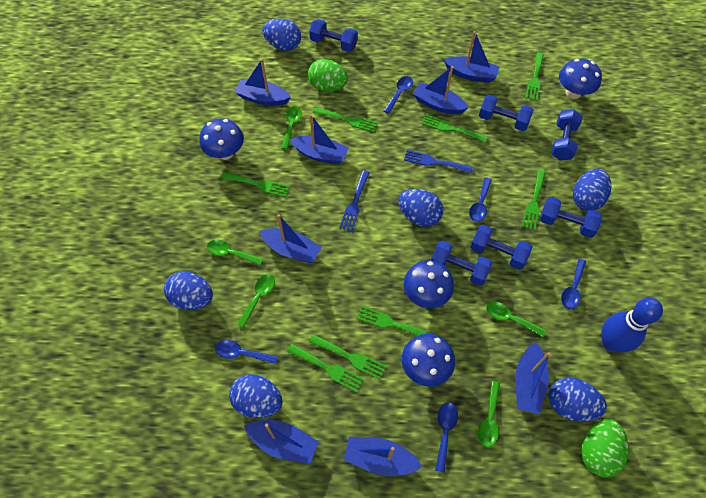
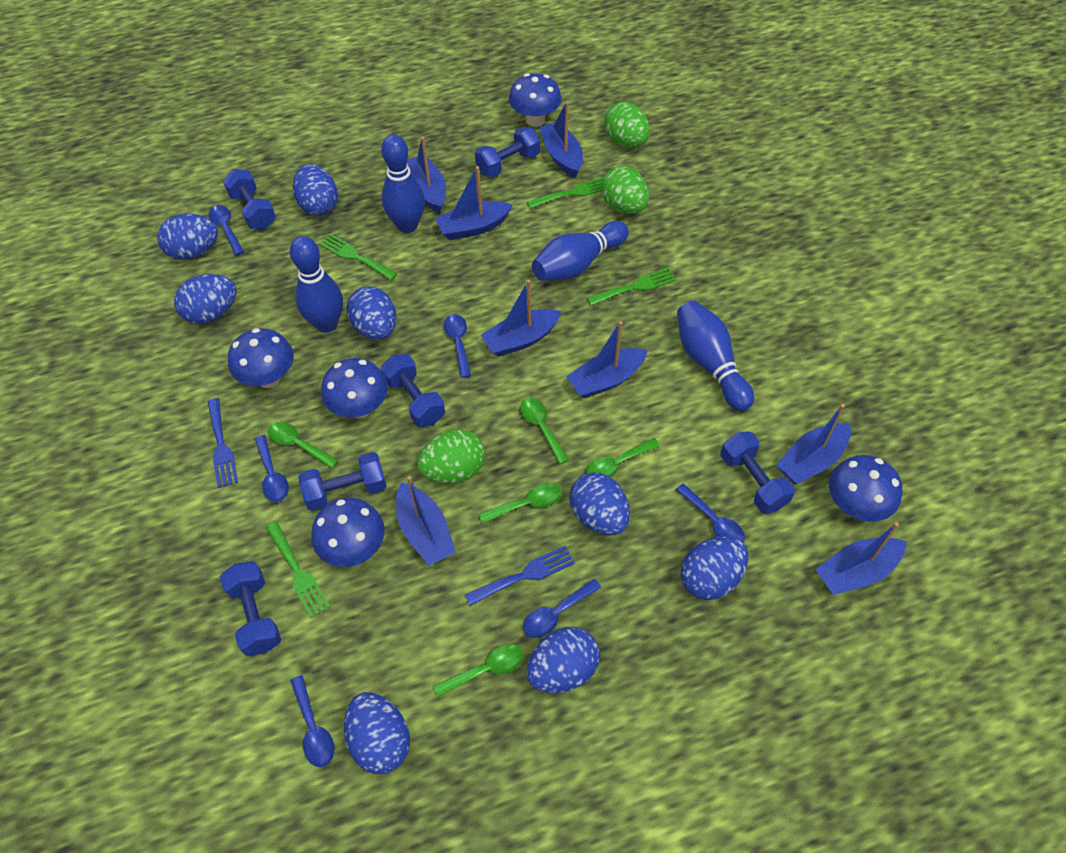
blue bowling pin: [601,298,663,352] = 1 -> [290,236,343,333] [381,135,425,233] [532,221,629,281] [677,300,754,411] = 4
blue egg: [164,271,213,310] [229,374,283,418] [262,19,301,51] [398,189,443,227] [548,378,607,422] [573,169,611,211] = 6 -> [157,214,218,260] [174,274,237,324] [293,164,338,216] [344,692,410,774] [346,286,397,340] [527,627,600,693] [569,472,630,535] [680,536,749,600] = 8
blue mushroom: [199,119,244,160] [402,334,455,387] [404,260,454,308] [559,59,602,99] = 4 -> [228,328,294,388] [311,498,385,567] [321,358,388,418] [509,73,562,127] [829,455,903,522] = 5
blue spoon: [215,340,278,365] [384,76,413,114] [435,403,458,473] [469,177,492,222] [561,259,586,309] = 5 -> [209,205,244,255] [255,435,289,502] [290,675,334,767] [444,314,471,378] [523,579,601,638] [676,484,745,543] = 6
green egg: [308,59,348,92] [581,419,629,477] = 2 -> [417,429,485,483] [601,166,649,214] [604,102,650,148] = 3
green fork: [221,172,290,197] [287,344,364,392] [309,334,386,379] [313,107,378,132] [357,306,435,336] [422,115,487,142] [522,170,546,231] [525,52,544,101] = 8 -> [266,521,330,618] [319,234,397,280] [527,177,603,208] [587,267,677,306] = 4

